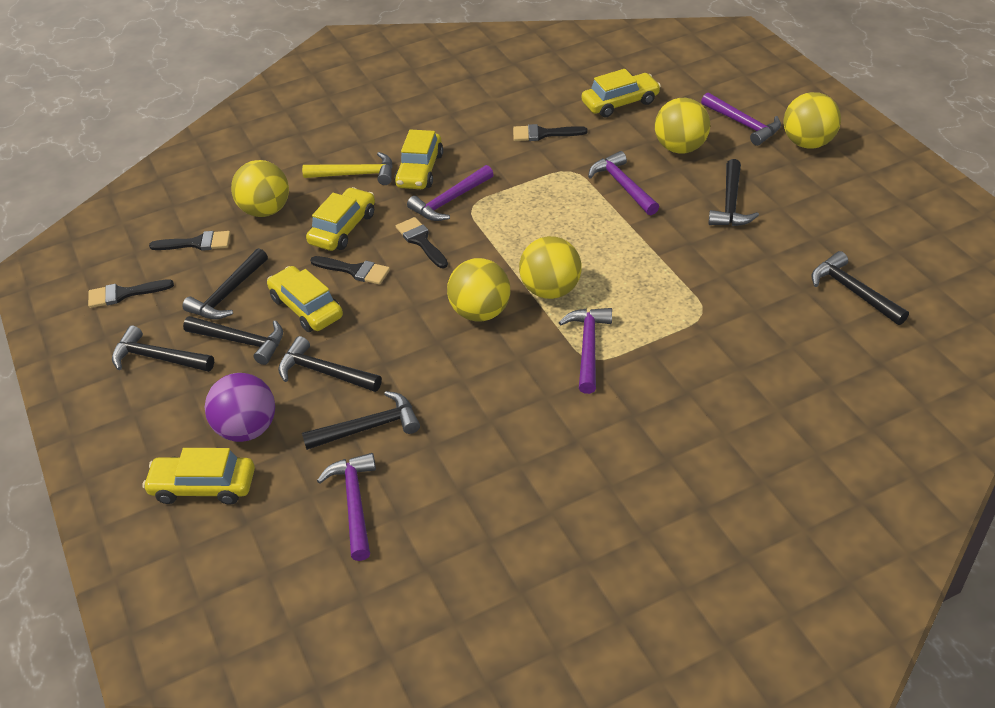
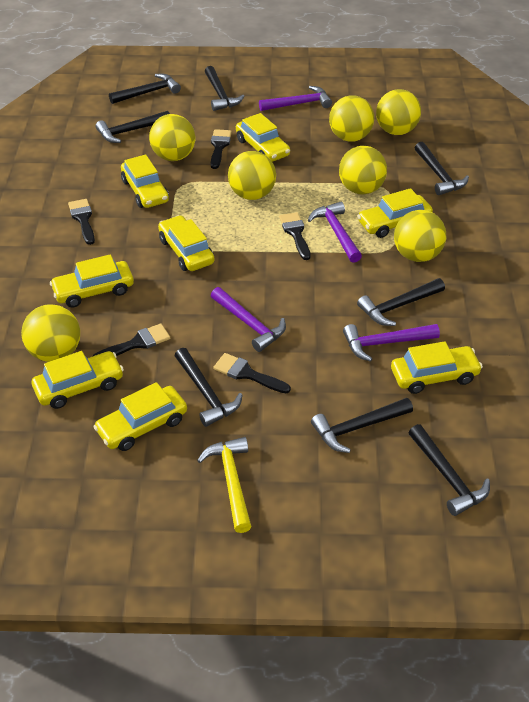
black hammer: [112,326,214,372] [182,248,268,319] [183,316,283,365] [278,336,382,392] [302,391,420,450] [708,159,759,226] [811,251,909,325] = 7 -> [95,111,170,143] [109,74,181,104] [175,348,242,427] [205,66,244,111] [311,398,413,453] [357,278,445,326] [408,424,490,516] [415,142,469,195] = 8
purple ball: [205,373,275,442] = 1 -> none = 0
purple hammer: [317,453,376,561] [407,165,494,221] [559,308,612,394] [588,151,659,215] [701,92,781,146] = 5 -> [211,287,286,352] [259,86,332,111] [308,202,362,263] [343,324,440,362] = 4
yellow ball: [231,160,289,217] [447,258,510,321] [519,236,582,299] [655,98,710,154] [783,92,841,149] = 5 -> [21,304,80,362] [149,114,195,161] [228,151,276,200] [329,95,374,141] [339,146,387,194] [376,89,421,135] [394,210,446,262] = 7
yellow car: [142,448,255,505] [267,266,343,332] [306,187,375,251] [395,129,443,189] [582,69,661,117] = 5 -> [32,351,124,409] [50,254,134,308] [93,382,187,451] [121,154,169,208] [158,215,215,271] [236,113,290,162] [357,188,433,238] [391,341,483,394] = 8

